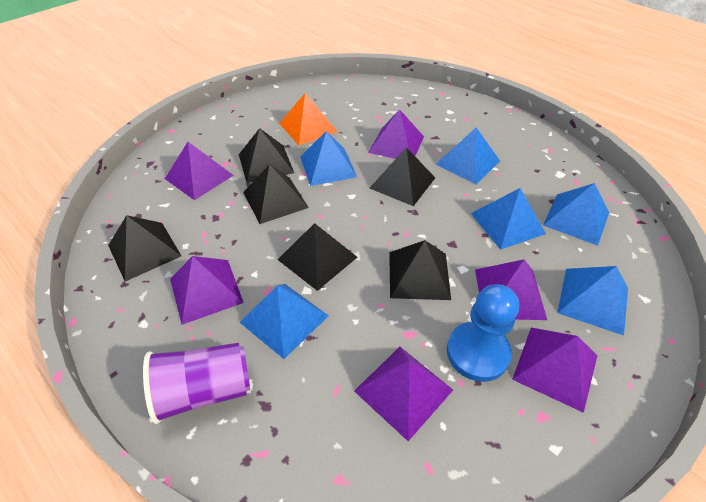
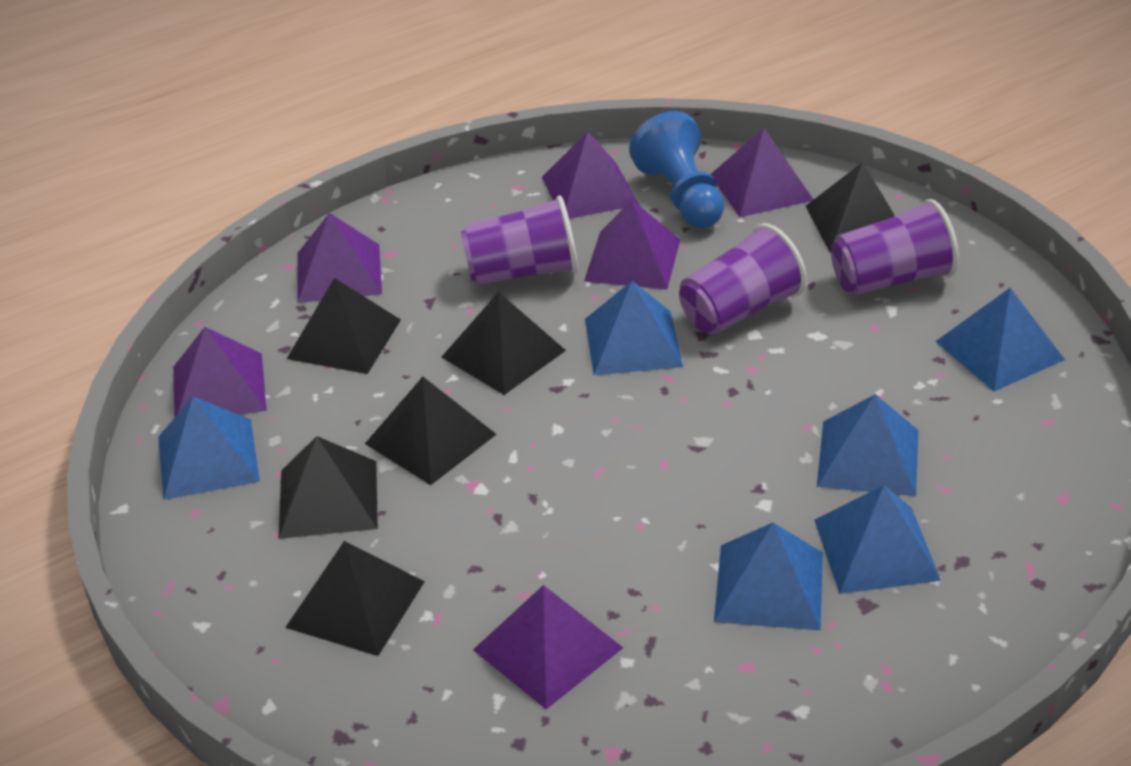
orange pyramid: [279,93,337,145] = 1 -> none = 0
purple cup: [143,343,250,424] = 1 -> [461,195,578,285] [679,223,806,335] [831,199,959,296] = 3

